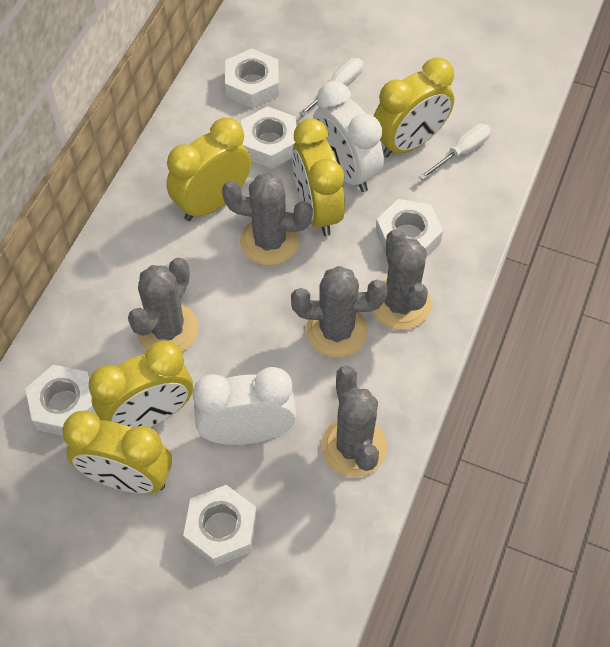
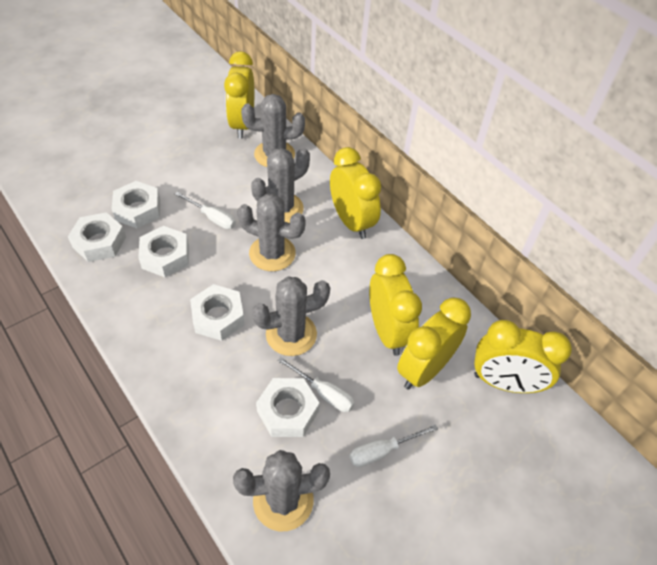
white clock: [193,367,296,445] [313,81,384,192] = 2 -> none = 0
white screwdriver: [299,58,363,116] [419,124,491,180] = 2 -> [175,191,236,229] [277,357,355,412] [350,424,438,467] = 3

